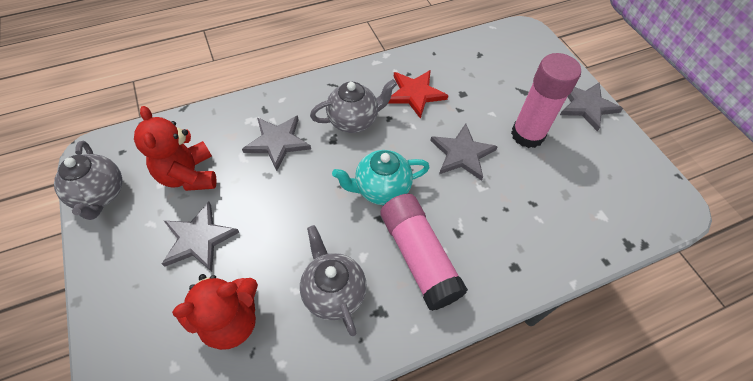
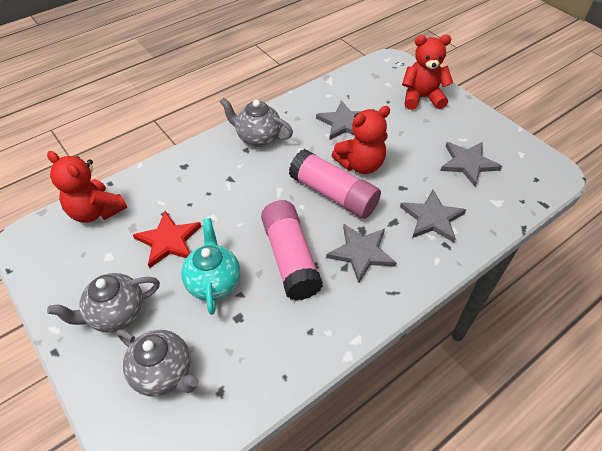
red teddy bear: [134,106,217,191] [172,274,258,350] = 2 -> [47,151,127,223] [332,106,390,174] [402,35,453,110] = 3

